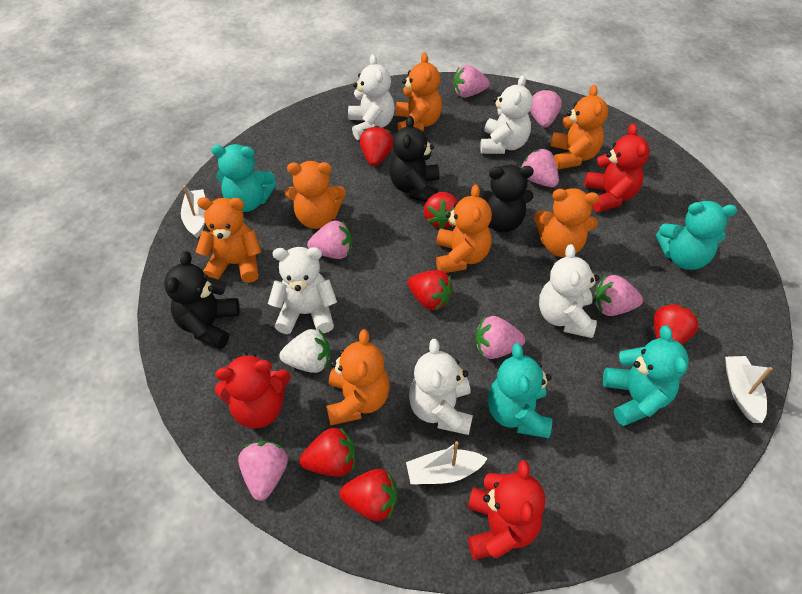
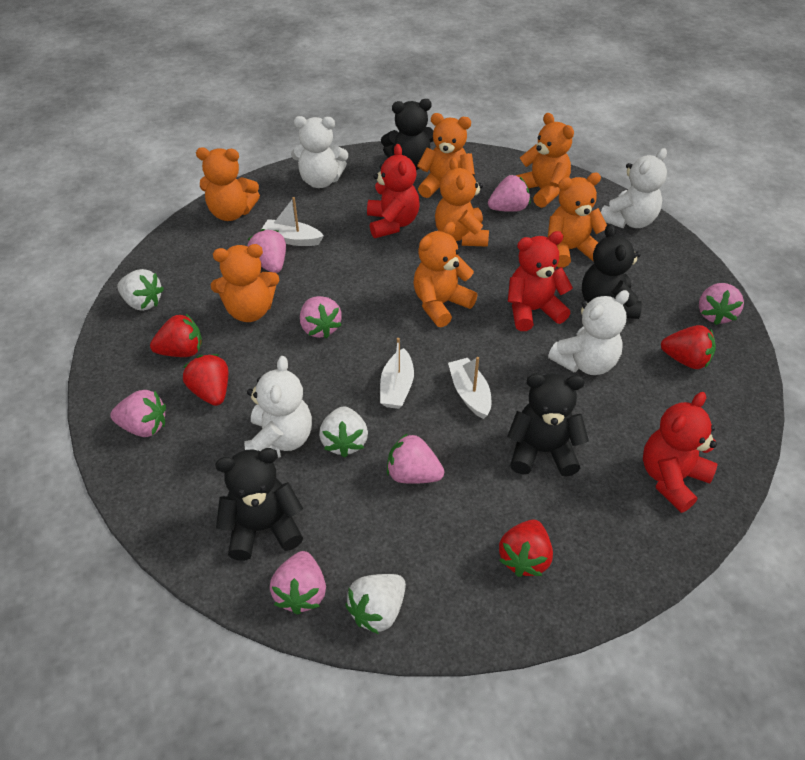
black teddy bear: [164,251,240,349] [390,116,440,202] [479,164,534,233] = 3 -> [215,448,303,561] [381,99,433,170] [507,373,589,477] [582,224,642,319] = 4
red strawberry: [300,427,355,477] [339,469,397,521] [360,126,393,166] [408,270,454,310] [424,192,458,229] [654,303,699,345] = 6 -> [150,314,202,357] [183,354,228,406] [499,519,553,577] [661,325,716,369] = 4
turquoise teddy bear: [211,144,276,212] [488,343,552,438] [603,325,689,426] [656,201,737,270] = 4 -> none = 0
white strawberry: [280,329,330,373] = 1 -> [117,269,164,311] [319,406,368,458] [345,574,406,634] = 3
white teddy bear: [268,247,337,334] [348,54,395,140] [409,339,473,435] [480,75,533,154] [539,244,599,338] = 5 -> [244,356,312,458] [291,116,348,188] [548,290,629,375] [601,148,667,228] = 4

